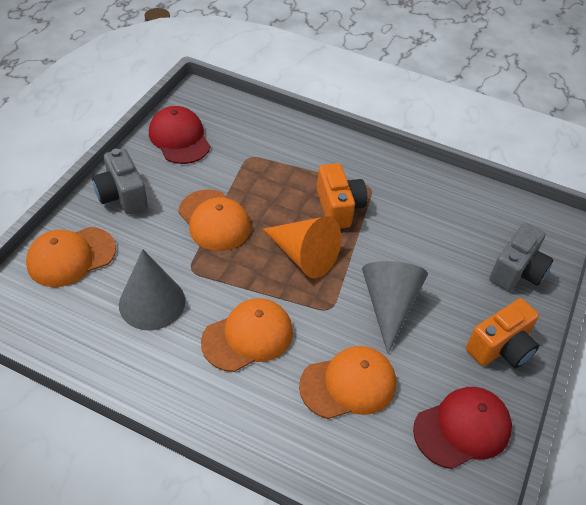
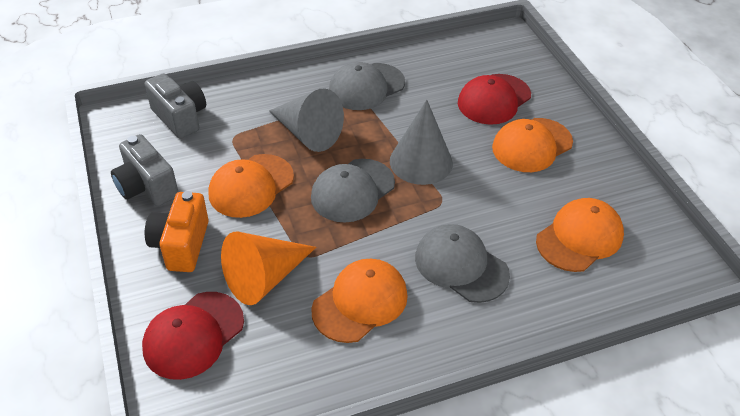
grey cap: none = 0 -> [311,159,395,223] [329,62,405,110] [415,224,510,303] = 3
orange camera: [317,163,367,228] [466,298,539,368] = 2 -> [145,191,209,272] = 1

